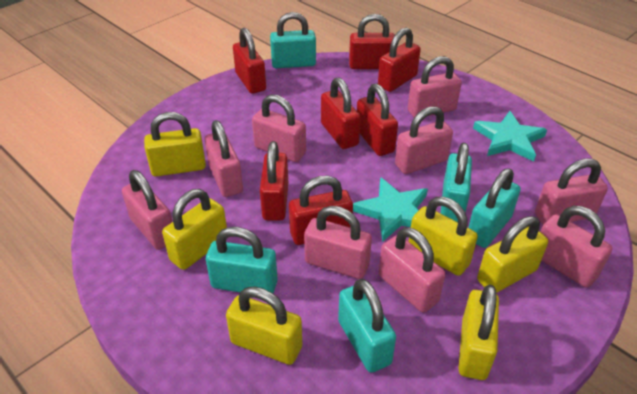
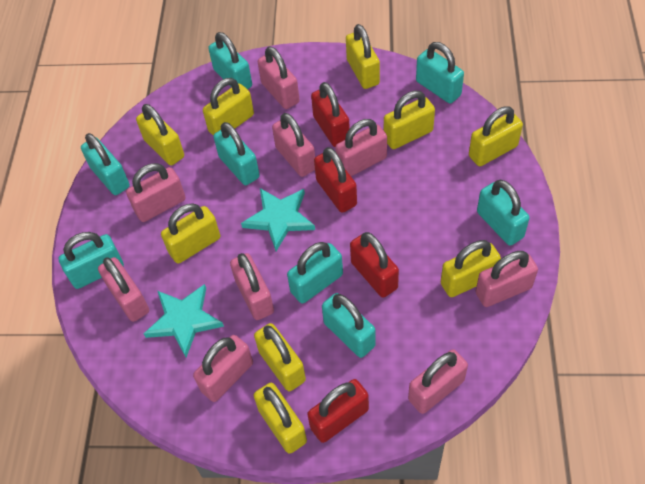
red padlock: [233,28,266,94] [260,141,288,221] [289,176,353,245] [321,77,361,149] [349,14,395,69] [357,84,398,156] [378,28,421,92] = 7 -> [307,379,369,443] [311,82,350,147] [314,147,357,213] [350,232,399,298] = 4
turquoise padlock: [206,227,278,293] [270,12,316,68] [338,279,396,373] [440,143,472,222] [468,168,521,248] = 5 -> [59,232,124,289] [81,133,130,195] [208,32,252,89] [214,122,260,185] [287,242,343,304] [322,293,376,358] [416,42,464,103] [477,180,530,246] = 8
yellow padlock: [144,112,206,176] [162,189,227,270] [226,286,302,365] [408,197,478,276] [458,284,499,380] [477,216,548,293] = 6 -> [136,104,184,165] [161,203,220,264] [203,78,254,136] [254,323,306,391] [254,383,307,454] [346,24,380,89] [384,91,435,149] [441,240,501,297] [469,106,523,166] = 9

